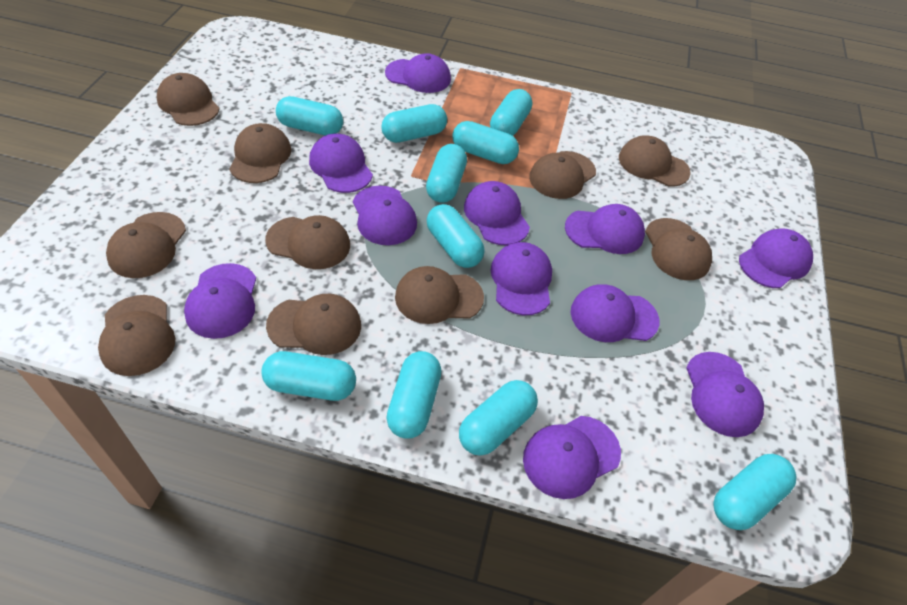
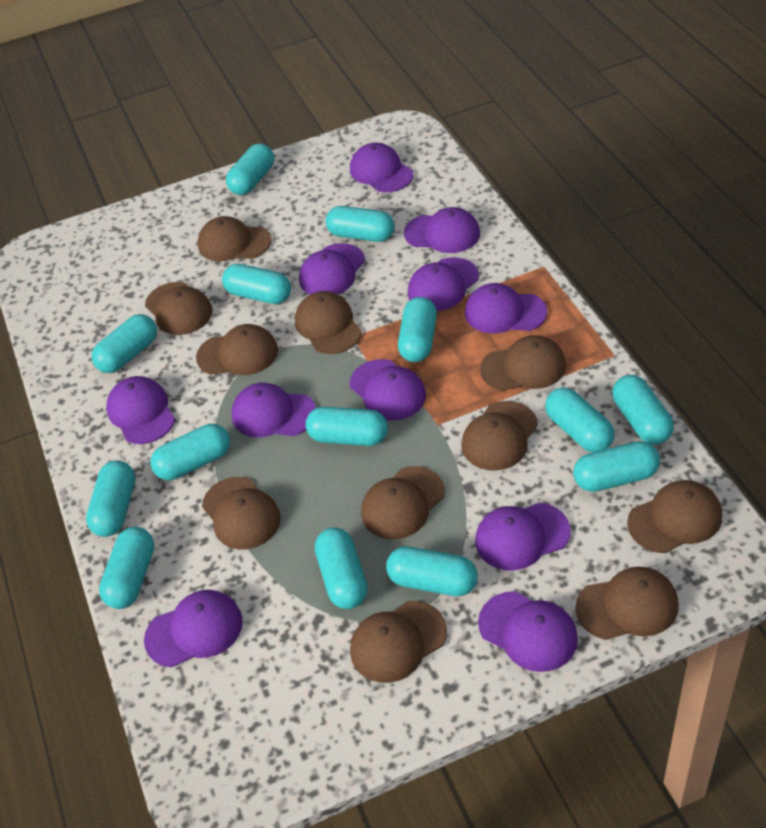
brown cap: [98,295,175,376] [106,212,186,278] [157,73,219,126] [229,123,291,183] [265,215,350,269] [266,294,361,355] [395,266,484,324] [529,151,596,199] [619,135,691,187] [645,218,712,280] = 10 -> [145,282,213,335] [196,324,278,375] [198,216,272,261] [202,477,281,549] [295,291,362,354] [350,601,447,683] [361,466,445,539] [461,401,538,471] [480,335,566,391] [576,567,679,640] [627,480,722,553] = 11
turquoise capsule: [261,351,356,401] [276,96,343,136] [381,104,447,143] [386,351,441,439] [426,144,467,203] [427,204,485,268] [452,121,519,164] [459,380,538,456] [490,89,532,136] [714,454,797,530] = 10 -> [86,460,135,537] [92,314,157,373] [99,527,154,609] [151,424,230,480] [222,264,291,304] [226,143,274,195] [306,407,388,446] [315,527,368,609] [326,206,395,242] [386,546,478,596] [398,297,437,362] [545,387,615,452] [573,441,660,492] [612,375,674,444] = 14

